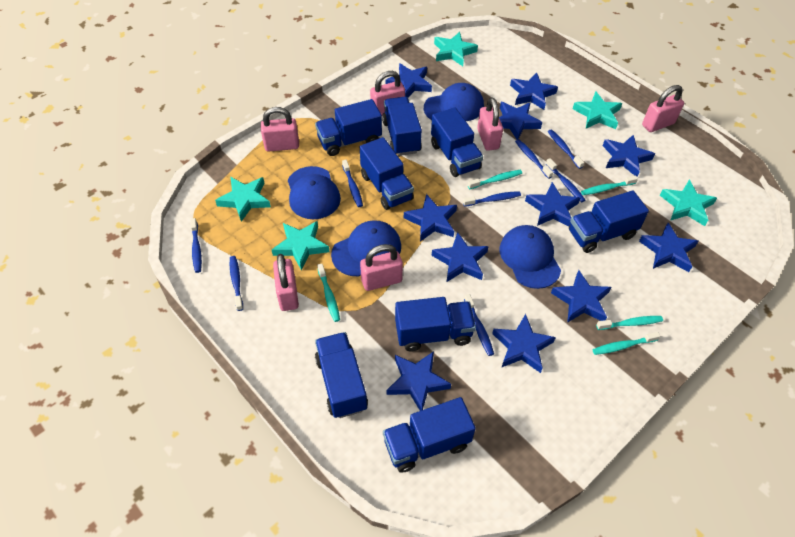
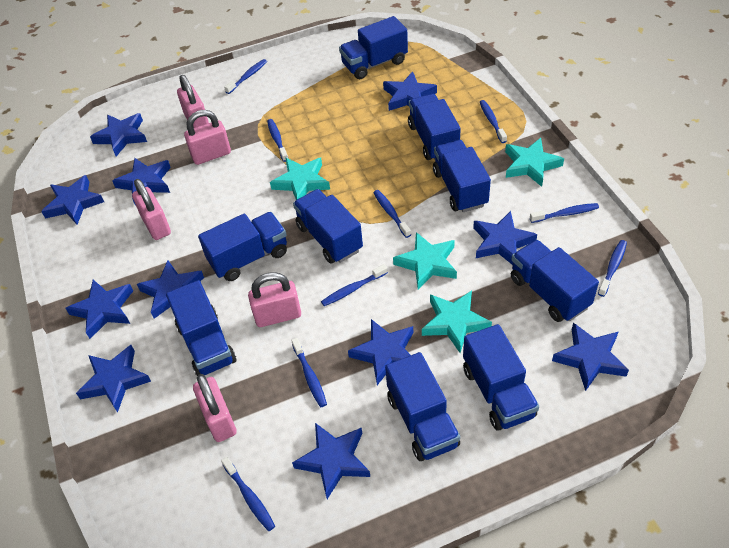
blue cap: [288,166,341,219] [331,220,401,276] [424,83,484,121] [500,225,561,289] = 4 -> none = 0
blue toothbrush: [190,218,202,273] [230,256,243,311] [342,160,363,207] [463,191,521,207] [464,294,494,356] [515,139,553,179] [546,158,585,202] [548,129,584,169] = 8 -> [221,457,275,531] [224,59,267,94] [267,119,288,162] [291,338,327,407] [321,264,388,306] [373,190,411,238] [480,100,507,143] [530,203,599,223] [598,240,627,297] = 9
blue truck: [315,99,382,156] [315,332,368,418] [360,137,414,210] [382,97,422,156] [383,397,476,473] [395,297,476,351] [431,107,483,177] [569,190,649,253] = 8 -> [166,280,236,376] [198,212,287,281] [293,189,363,264] [339,16,408,79] [385,352,460,461] [408,94,461,160] [433,140,491,212] [463,324,539,431] [511,240,599,322] = 9
pink padlock: [261,107,299,152] [273,254,299,311] [360,244,403,291] [370,71,405,115] [477,98,503,151] [642,85,684,132] = 6 -> [132,179,171,240] [177,75,209,128] [184,110,231,165] [193,374,237,442] [248,272,301,327] = 5
turquoise star: [215,177,271,222] [272,221,330,270] [434,32,478,66] [573,92,622,129] [660,180,717,226] = 5 -> [270,157,330,200] [393,232,457,290] [422,290,492,353] [505,138,564,187] = 4
turquoise toothbrush: [317,264,340,322] [468,170,522,189] [581,176,638,195] [593,332,661,355] [596,316,663,330] = 5 -> none = 0

